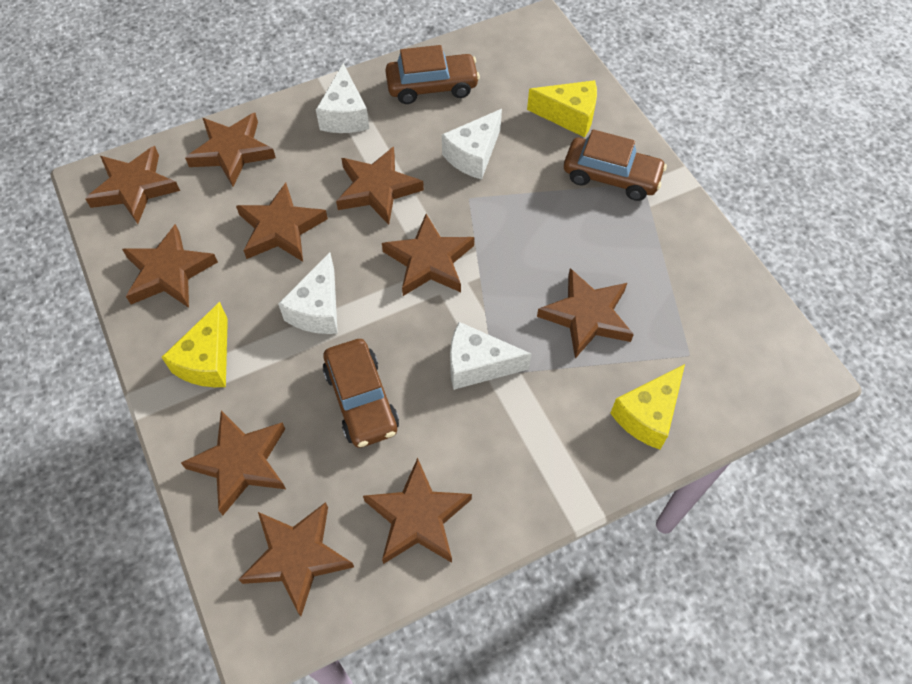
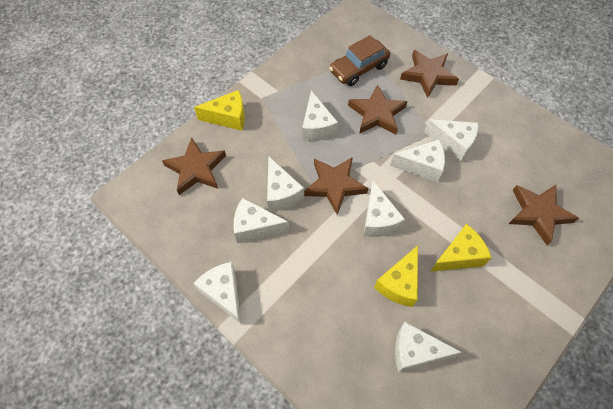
brown car: [323,339,399,448] [385,45,480,104] [564,129,667,201] = 3 -> [329,35,390,86] = 1
brown star: [85,146,180,224] [122,224,218,308] [181,411,286,515] [185,113,276,186] [236,183,328,262] [238,502,354,616] [336,146,424,225] [363,458,472,564] [382,214,474,296] [537,268,634,359] = 10 -> [162,137,226,195] [304,157,369,215] [348,84,408,135] [400,50,459,98] [509,185,579,245] = 5
white cheese: [278,252,338,334] [316,63,369,133] [442,109,502,180] [450,322,531,390] = 4 -> [193,262,241,324] [233,198,289,243] [267,156,304,211] [302,90,338,141] [363,180,405,237] [390,139,445,182] [395,322,462,372] [424,119,478,162] = 8

